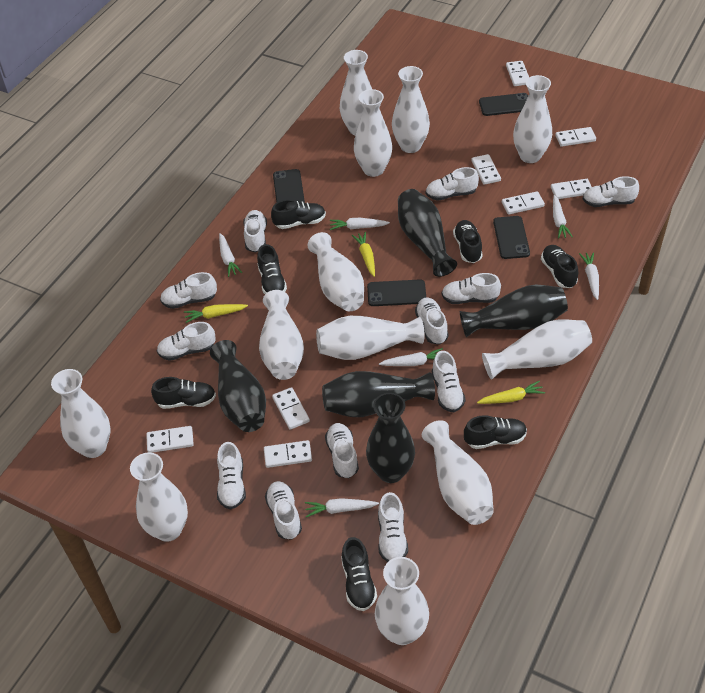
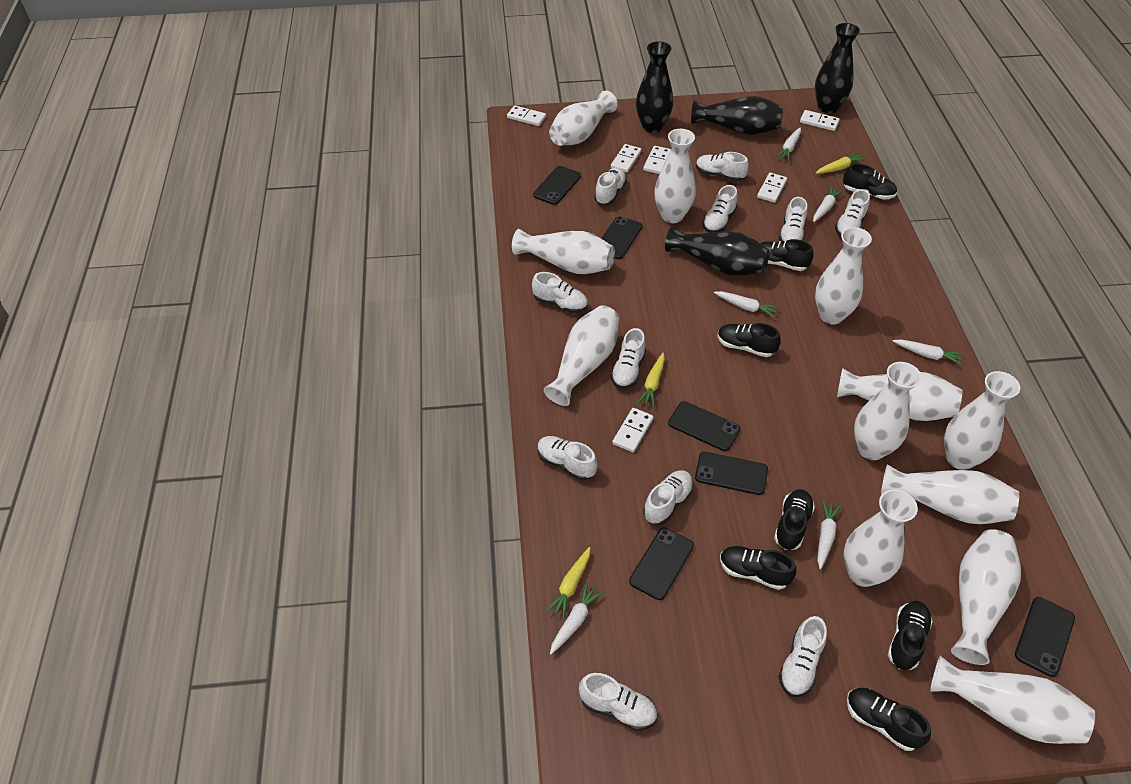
black phone: [273,169,305,203] [367,279,426,306] [479,93,528,116] [493,216,530,259] = 4 -> [533,166,581,205] [601,216,642,259] [629,528,694,600] [668,401,741,451] [695,452,768,495] [1015,597,1075,677] = 6
black vase: [210,340,266,432] [322,371,435,417] [366,393,415,483] [398,189,457,277] [460,285,568,337] = 5 -> [636,41,673,133] [665,226,770,276] [691,96,783,135] [815,23,860,113] = 4
white domino: [146,426,194,453] [264,440,312,468] [272,387,310,430] [471,154,501,185] [502,191,545,215] [506,61,529,86] [551,179,591,199] [555,127,596,147] = 8 -> [507,105,546,126] [611,144,641,173] [612,408,653,452] [643,146,671,174] [757,173,787,203] [800,110,840,131] = 6
white shoe: [157,322,215,361] [160,272,217,309] [217,442,246,509] [243,210,267,252] [265,481,302,539] [325,423,359,478] [378,492,408,562] [415,298,449,344] [426,167,479,201] [432,351,465,412] [442,273,501,304] [583,176,639,207] = 12 -> [532,272,588,313] [538,436,598,480] [579,673,657,731] [594,167,627,205] [611,328,646,389] [643,470,694,525] [696,152,749,181] [702,185,738,233] [779,197,807,241] [779,616,827,697] [835,189,870,236] = 11

